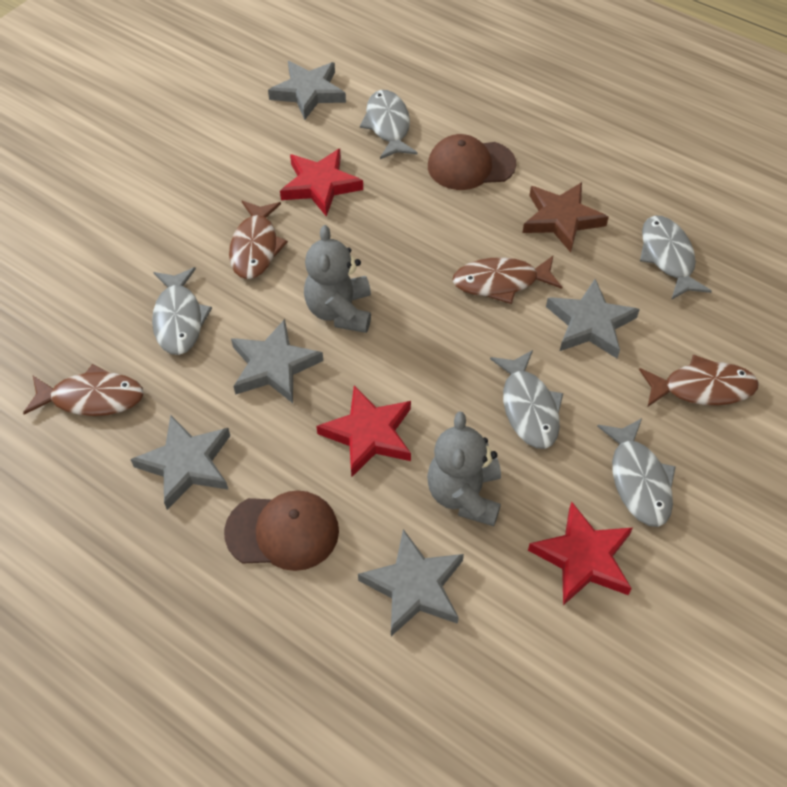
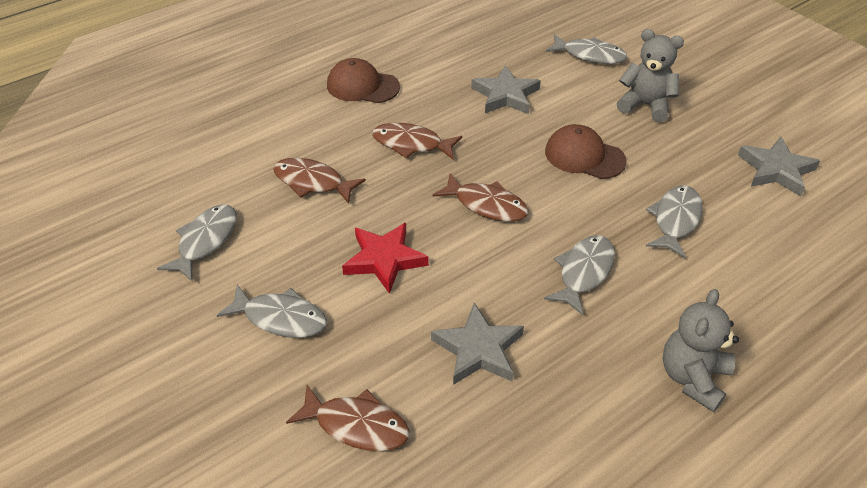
brown star: [523,182,609,253] = 1 -> none = 0
grey star: [130,415,230,510] [231,319,323,403] [268,61,346,120] [358,529,464,636] [546,279,640,358] = 5 -> [431,303,524,385] [471,65,541,114] [738,137,820,196] = 3
red star: [280,149,363,217] [316,385,411,478] [528,502,633,605] = 3 -> [342,223,429,294] = 1

